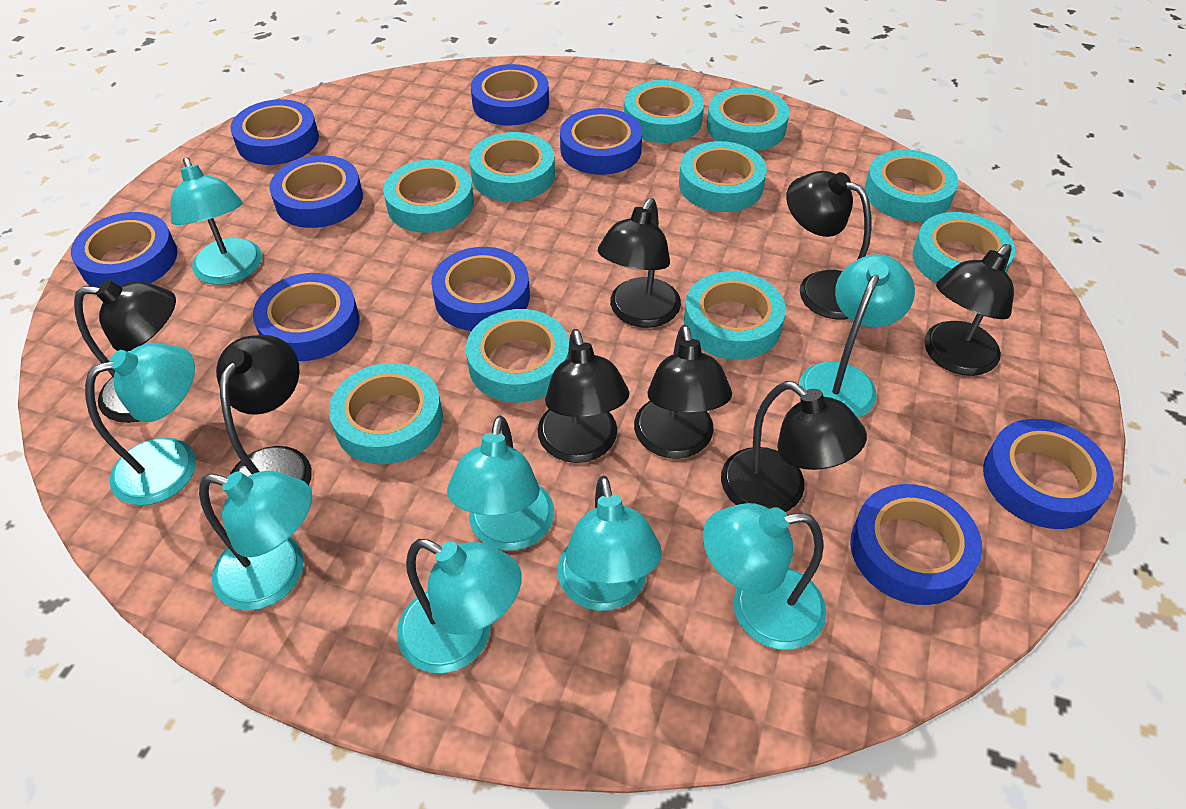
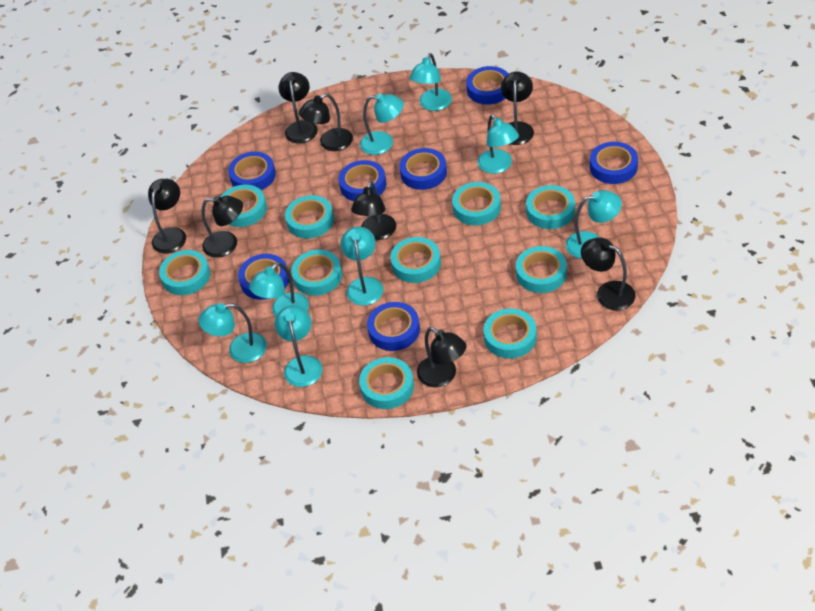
blue tape: [71,212,177,287] [230,99,319,165] [253,273,359,361] [270,155,363,228] [431,247,530,331] [471,64,549,126] [560,108,642,175] [850,484,982,605] [983,419,1114,529] = 9 -> [228,152,276,190] [238,254,289,300] [338,160,386,201] [367,302,420,351] [399,148,447,190] [466,66,508,105] [590,142,638,184] = 7

